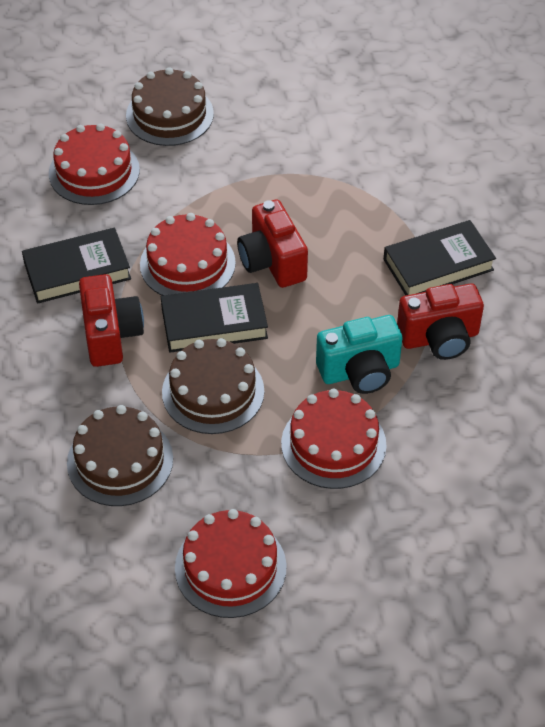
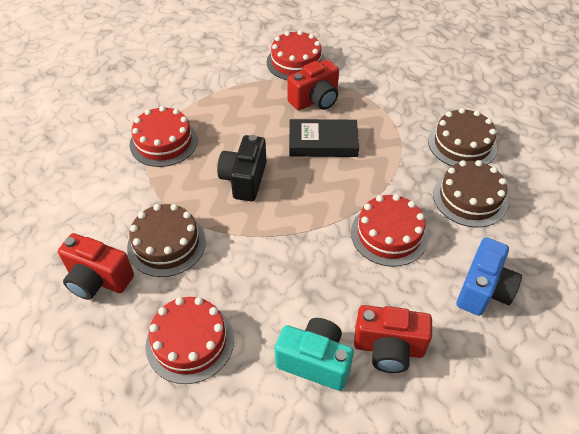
black book: [22,228,131,304] [161,283,268,353] [384,220,496,295] = 3 -> [289,119,359,157] = 1
black camera: none = 0 -> [217,135,266,201] = 1
blue camera: none = 0 -> [456,237,522,316] = 1

